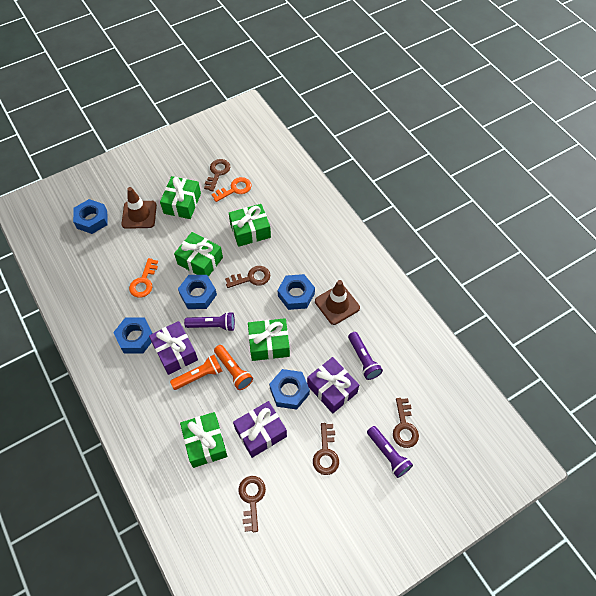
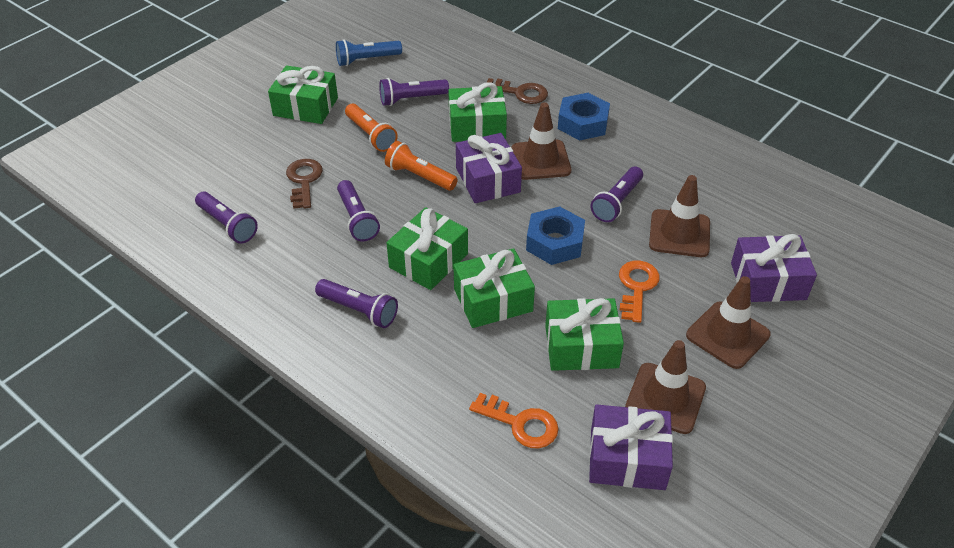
blue flashlight: none = 0 -> [336,39,402,66] = 1
blue nut: [73,199,107,234] [113,317,153,353] [178,275,217,309] [269,369,310,410] [277,274,315,310] = 5 -> [526,206,585,265] [558,93,610,141] = 2
brown key: [204,159,230,191] [225,266,270,288] [238,476,266,532] [313,423,339,475] [393,398,419,448] = 5 -> [286,159,323,209] [487,78,548,104] = 2
brown traffic cone: [121,187,157,229] [315,280,360,325] = 2 -> [512,102,571,180] [625,340,706,434] [649,175,710,257] [686,276,771,369] = 4
purple flashlight: [184,312,235,331] [348,332,383,380] [367,426,413,478] = 3 -> [195,192,258,244] [315,279,398,328] [337,180,380,241] [379,78,449,106] [590,167,643,222] = 5

